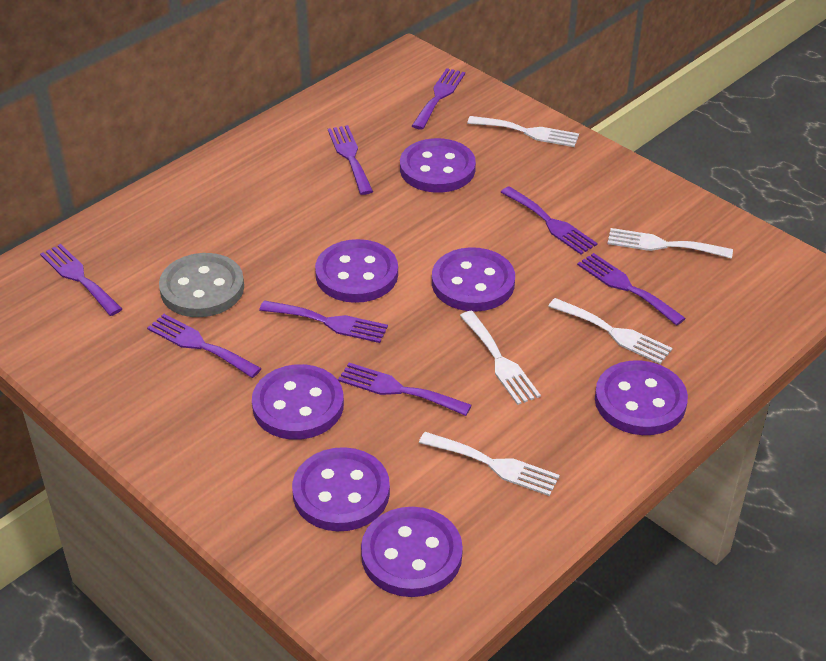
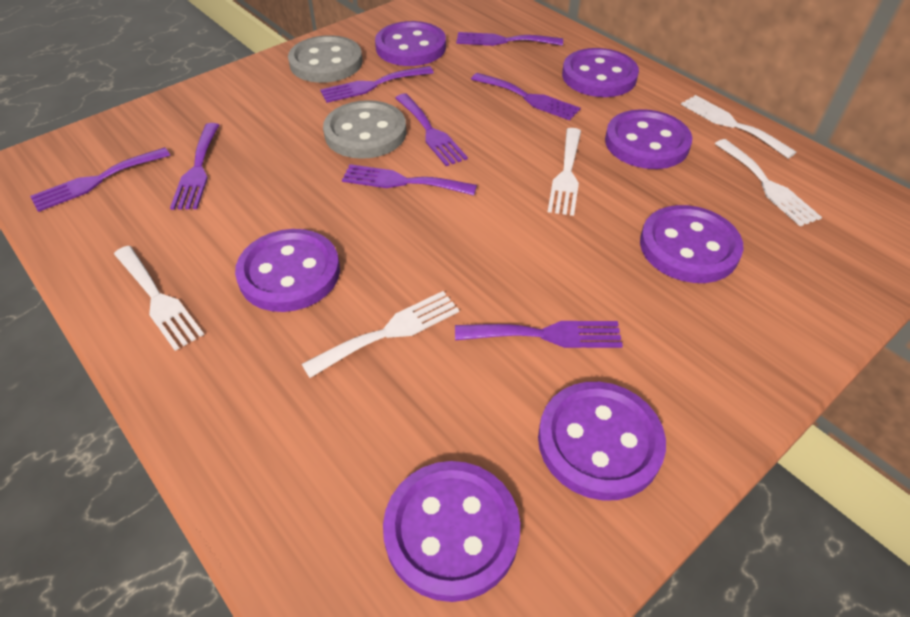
grey button: [159,253,244,317] = 1 -> [288,35,363,83] [323,100,407,159] = 2

